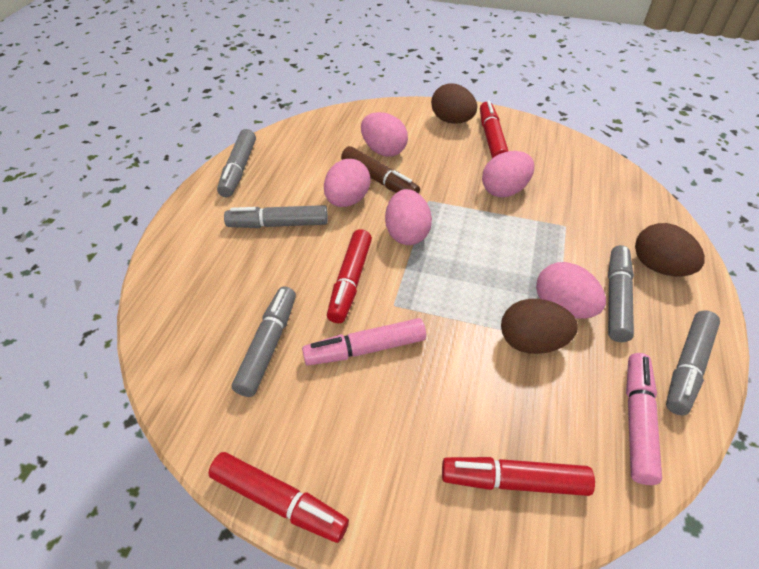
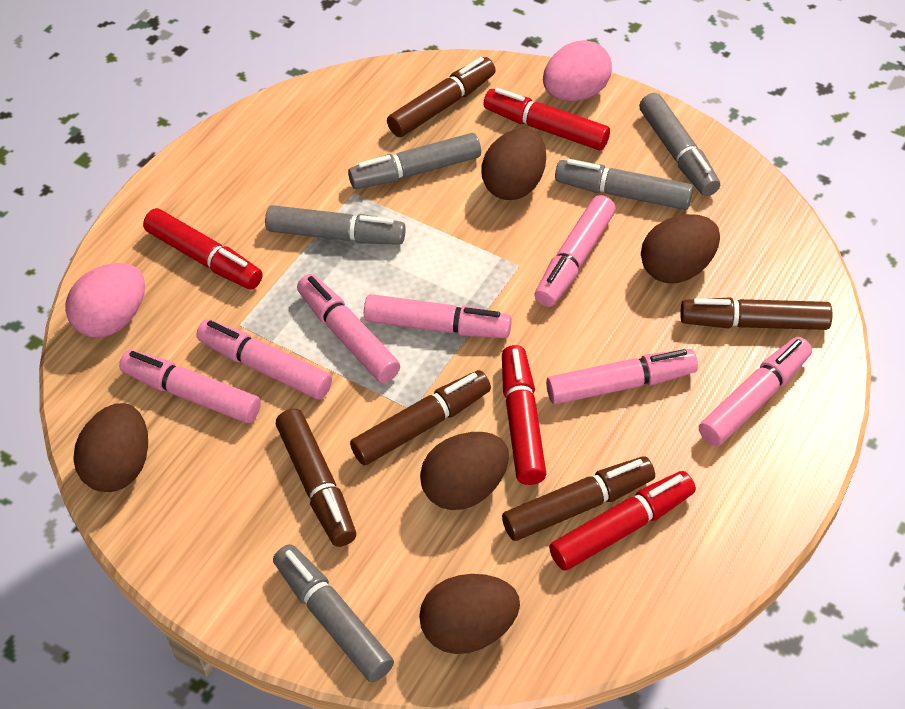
brown egg: [431,83,477,124] [501,299,578,354] [635,223,705,276] = 3 -> [74,403,148,492] [419,574,520,654] [420,432,509,510] [481,128,546,200] [641,214,720,283] = 5
brown marker: [341,146,420,194] = 1 -> [276,409,356,547] [350,370,491,465] [387,57,496,137] [502,456,655,541] [680,297,832,330] = 5
pink egg: [324,159,370,207] [361,112,408,157] [385,189,432,245] [482,151,534,197] [536,262,606,319] = 5 -> [65,263,145,338] [543,40,612,101] = 2
pink marker: [302,318,426,365] [626,353,662,485] = 2 -> [119,350,261,423] [196,319,332,400] [297,274,400,383] [364,294,512,338] [534,195,616,307] [546,349,698,404] [699,337,812,446] = 7

